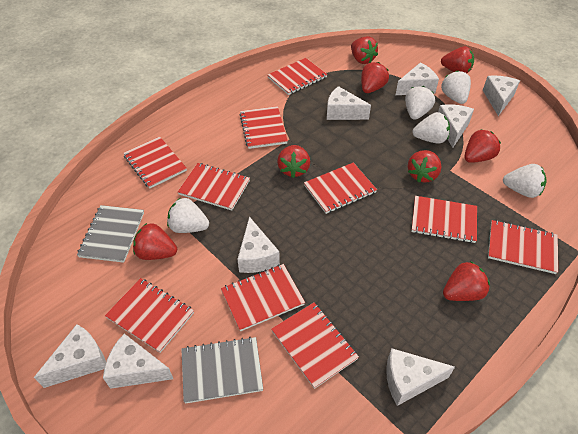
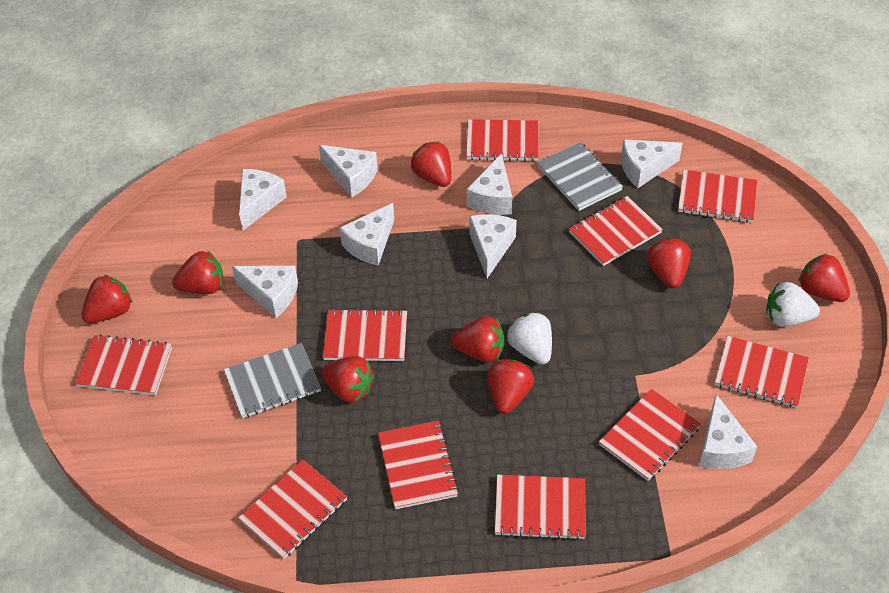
white strawberry: [167,198,209,233] [405,86,435,120] [412,112,450,144] [441,70,471,104] [503,164,547,198] = 5 -> [507,312,552,365] [766,282,820,327] = 2

